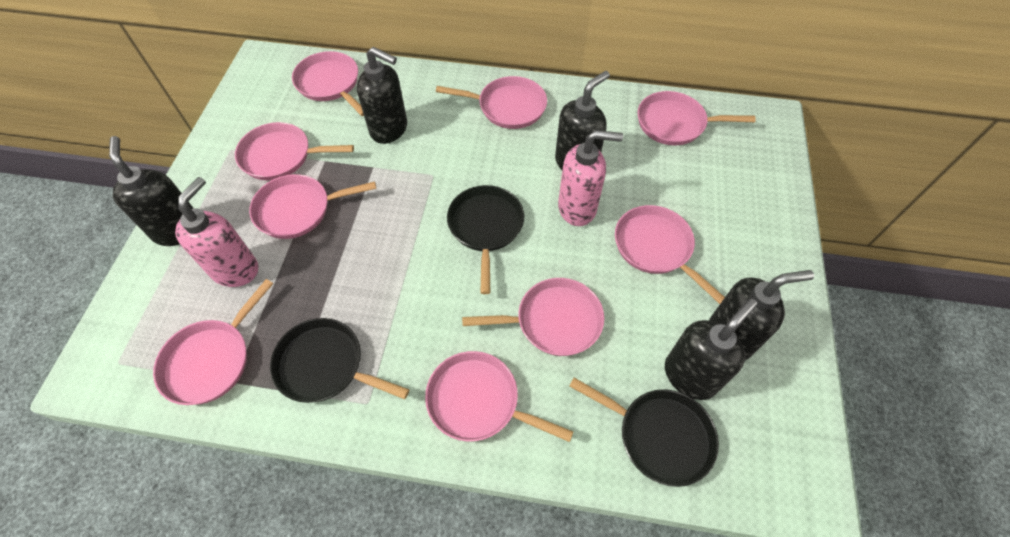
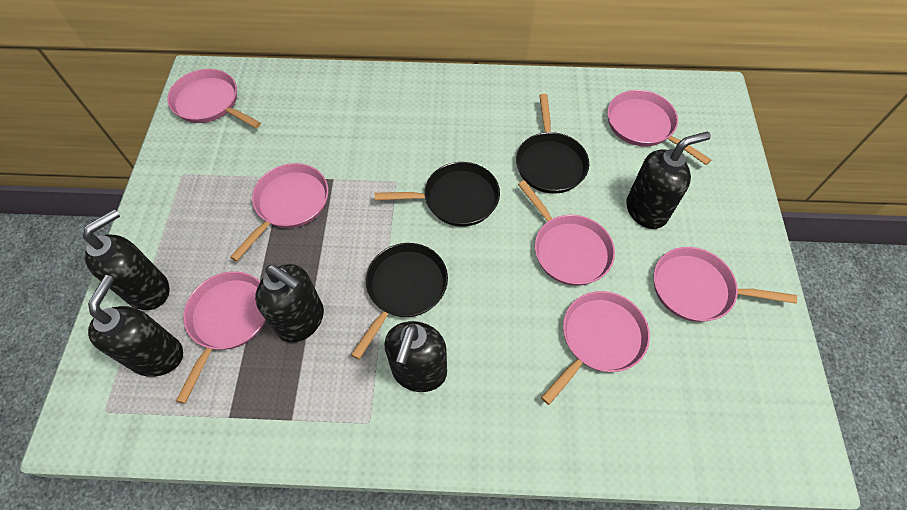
pink pan: [153,279,274,405] [235,122,354,180] [249,174,376,239] [292,51,364,116] [425,351,573,442] [436,76,547,129] [462,278,604,356] [615,205,725,304] [638,91,756,145] = 9 -> [167,69,261,128] [176,271,266,404] [230,163,328,261] [518,180,615,286] [541,291,650,405] [607,90,711,165] [654,247,797,322] = 7
pink soap dispenser: [175,177,258,287] [558,130,623,226] = 2 -> none = 0

